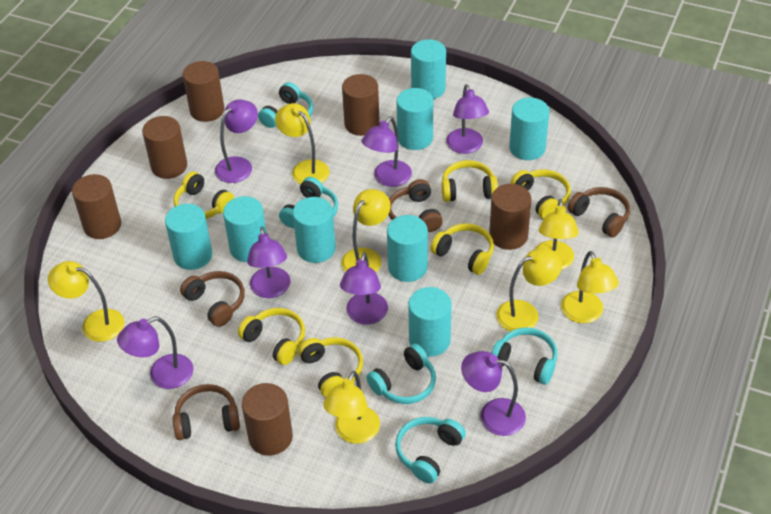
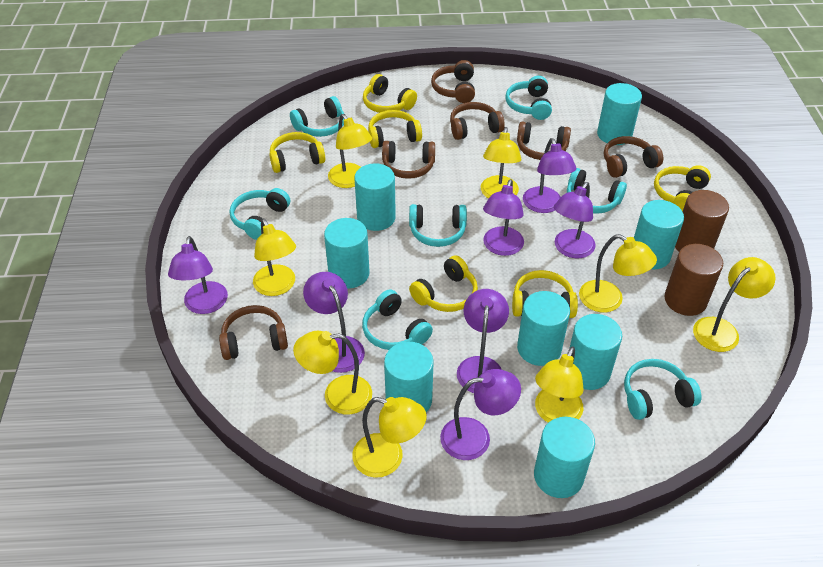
brown cylinder: [72,174,121,239] [142,116,187,179] [183,61,225,122] [242,383,293,456] [342,74,380,136] [489,184,532,250] = 6 -> [664,244,723,316] [675,190,729,252] = 2
brown headphones: [173,384,240,440] [180,271,245,327] [388,179,443,232] [567,187,630,238] = 4 -> [219,305,288,360] [382,141,435,179] [431,60,475,103] [450,102,505,140] [517,122,571,160] [604,136,663,178] = 6
turquoise headphones: [258,82,313,128] [279,177,338,228] [366,343,436,404] [395,417,466,483] [491,327,557,385] = 5 -> [230,188,290,240] [290,96,344,137] [362,289,433,350] [409,204,467,247] [505,76,552,120] [567,168,627,214] [624,359,702,420] = 7
yellow lamp: [48,261,124,342] [275,103,330,184] [323,371,380,444] [341,189,391,272] [496,248,562,331] [535,199,579,270] [561,251,619,323] = 7 -> [253,219,296,296] [293,331,372,414] [328,114,372,188] [352,397,427,478] [481,127,522,199] [535,347,584,423] [579,234,657,312] [693,257,776,352] = 8

